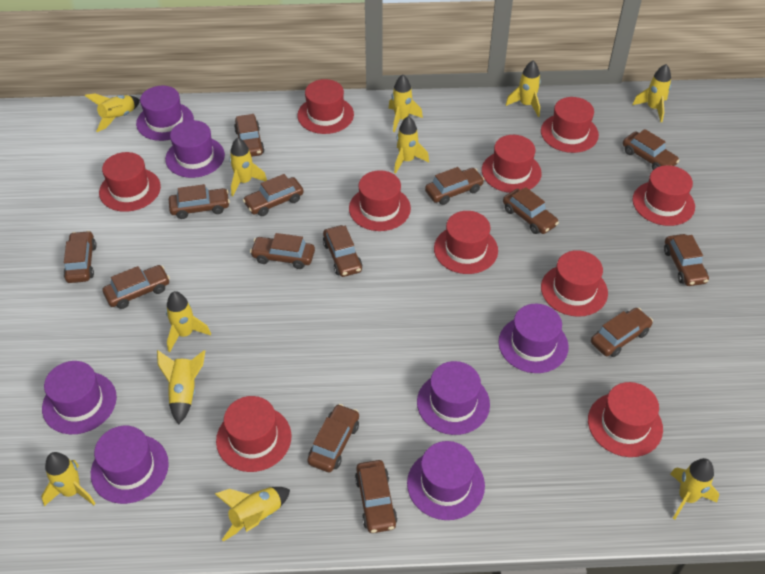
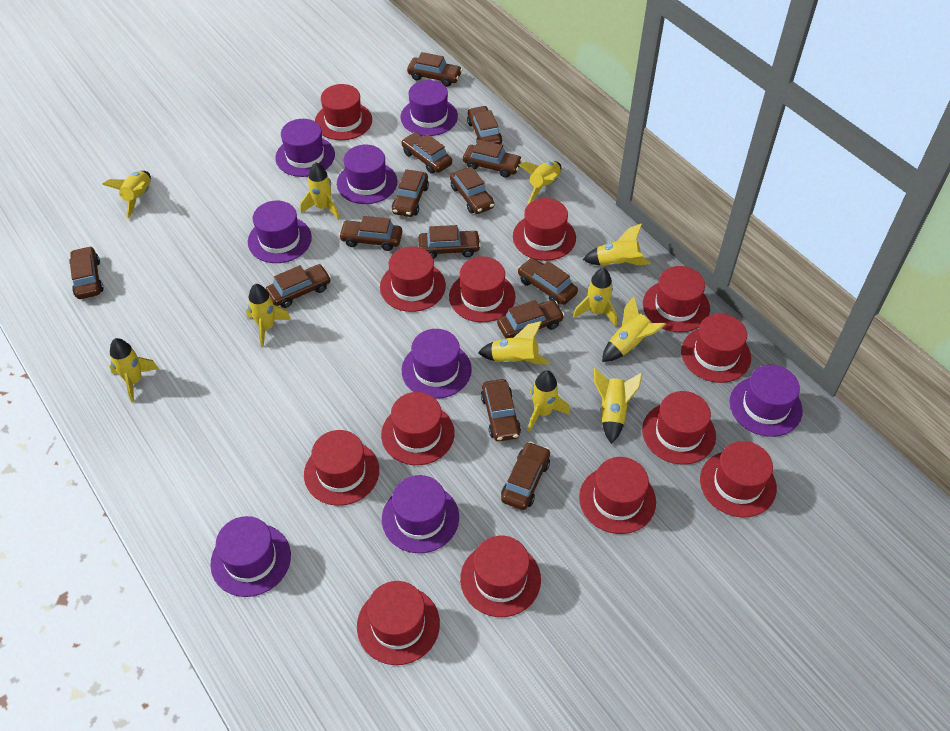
purple hat: [42,361,117,434] [91,426,169,504] [136,86,194,141] [165,120,225,178] [407,441,485,520] [417,361,490,435] [498,304,569,373] = 7 -> [210,516,291,597] [248,201,312,263] [275,119,335,177] [337,145,397,204] [382,475,459,553] [401,80,458,136] [402,329,472,399] [729,365,803,437] = 8
red hat: [99,152,161,212] [216,396,291,472] [297,79,354,134] [349,170,411,231] [434,211,498,274] [482,135,542,193] [541,97,599,153] [541,250,608,317] [588,382,663,457] [633,165,695,226] = 10 -> [304,430,379,506] [315,84,372,140] [357,581,440,665] [380,246,446,312] [381,392,455,465] [449,256,515,322] [460,536,541,617] [513,198,576,261] [579,457,656,534] [642,391,716,465] [643,266,710,332] [681,314,751,383] [700,441,777,517] = 13

